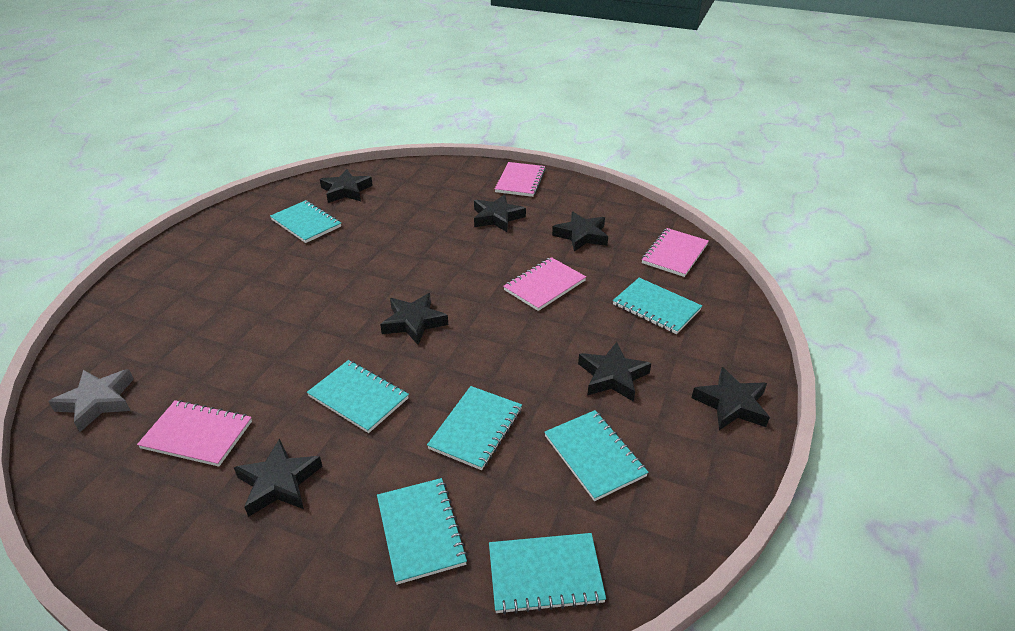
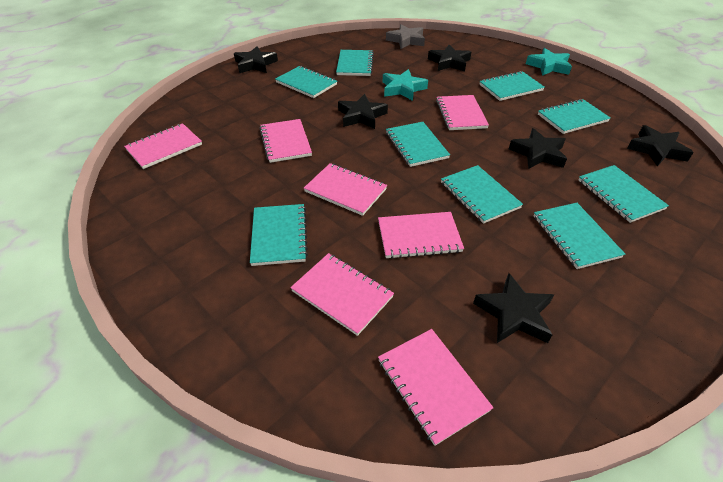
black star: [234,438,323,517] [320,169,373,203] [380,293,448,345] [474,194,526,232] [552,211,608,252] [578,342,651,402] [692,367,770,430] = 7 -> [234,46,278,73] [338,94,388,129] [428,45,471,71] [473,273,554,343] [509,128,567,169] [627,125,694,166] = 6
pink notebook: [137,400,252,467] [495,162,546,197] [503,257,586,311] [642,228,709,277] = 4 -> [124,123,202,169] [260,119,312,163] [290,253,394,336] [304,163,387,216] [378,212,464,259] [378,329,494,446] [436,95,489,130] = 7
turquoise notebook: [270,200,341,243] [307,360,409,433] [377,478,468,585] [427,386,522,470] [489,533,606,615] [544,410,649,501] [613,278,702,334] = 7 -> [250,204,308,266] [275,66,337,98] [336,50,374,76] [386,122,450,167] [441,165,523,224] [479,71,545,101] [534,203,625,269] [538,99,610,134] [579,165,669,223] = 9
turquoise star: none = 0 -> [383,69,428,101] [526,48,572,76] = 2

